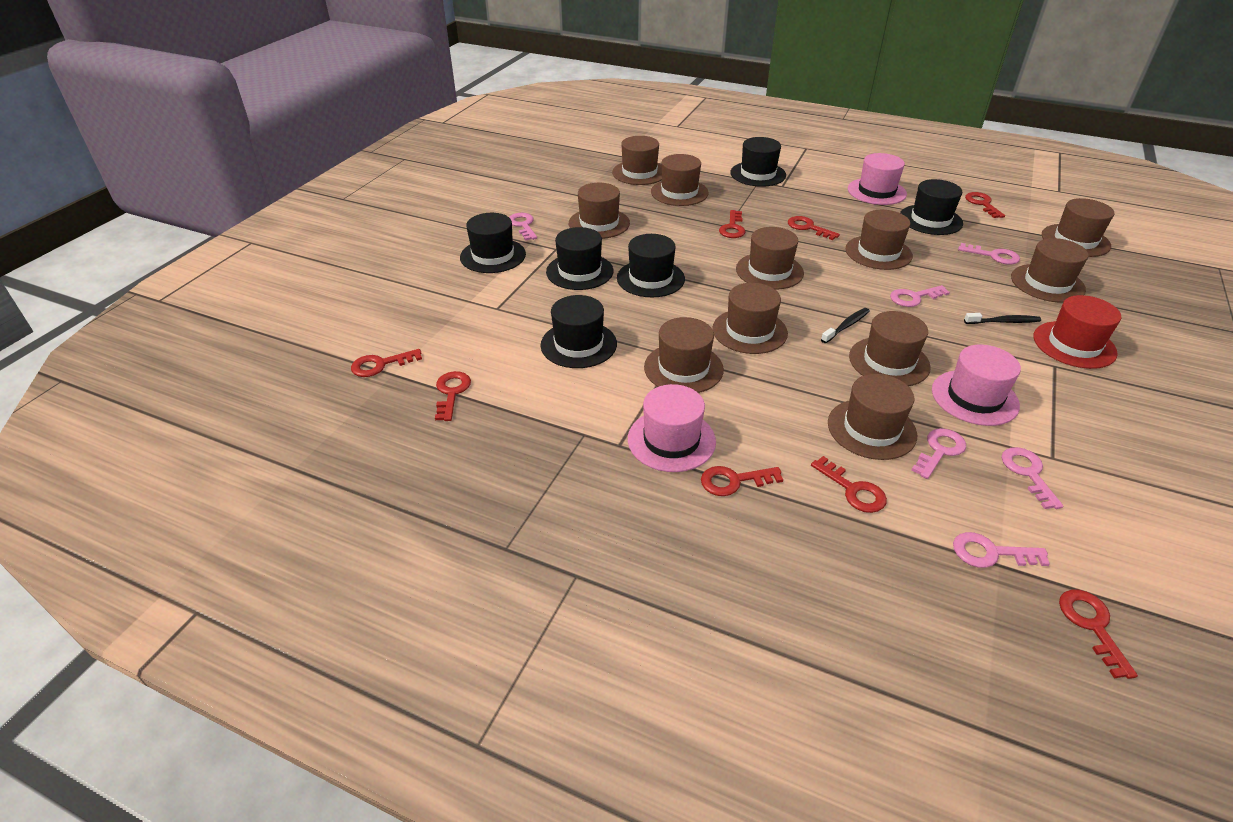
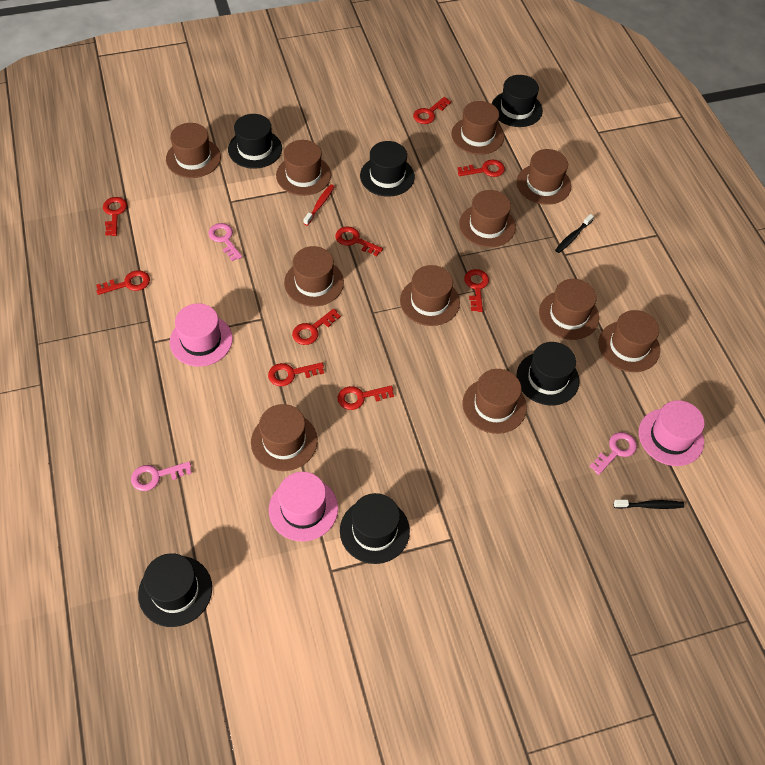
pink key: [509,213,537,241] [890,285,950,307] [912,428,966,479] [953,532,1050,568] [958,243,1020,265] [1002,447,1064,509] = 6 -> [131,461,192,491] [208,223,242,261] [590,432,637,475] = 3
red hat: [1034,295,1121,369] = 1 -> none = 0
red key: [351,349,422,377] [435,371,471,421] [701,466,783,496] [719,210,745,238] [788,216,840,240] [811,456,887,513] [965,192,1005,218] [1059,590,1138,679] = 8 -> [96,270,150,295] [103,197,127,236] [268,362,324,386] [292,309,341,345] [335,226,383,256] [337,385,394,410] [413,97,451,124] [457,160,505,177] [464,269,489,312] = 9
red toothbrush: none = 0 -> [303,184,335,226] = 1

